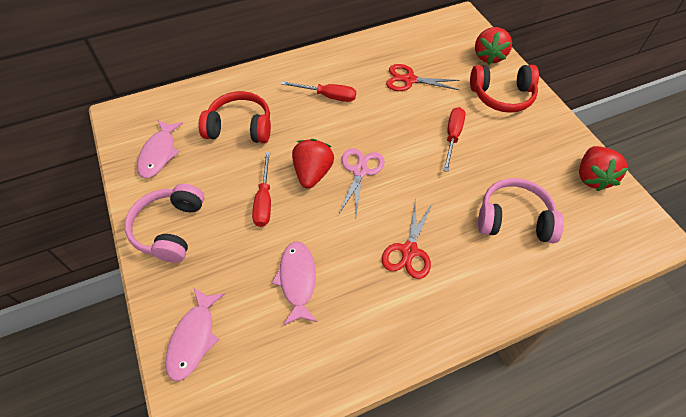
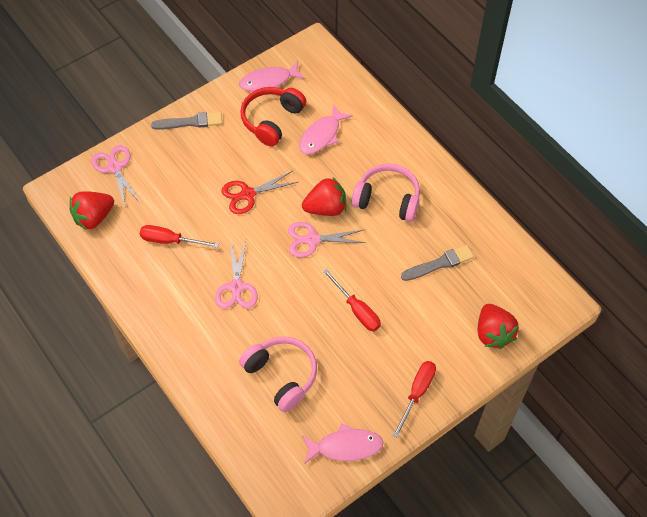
grey brush: none = 0 -> [151,112,222,130] [401,245,474,281] = 2
pink scissors: [338,148,385,216] = 1 -> [92,145,139,206] [215,241,258,309] [288,222,366,258] = 3
red headphones: [198,91,271,143] [470,65,539,113] = 2 -> [240,87,306,147] = 1
red scissors: [382,198,433,279] [386,64,460,91] = 2 -> [222,171,298,214] = 1

